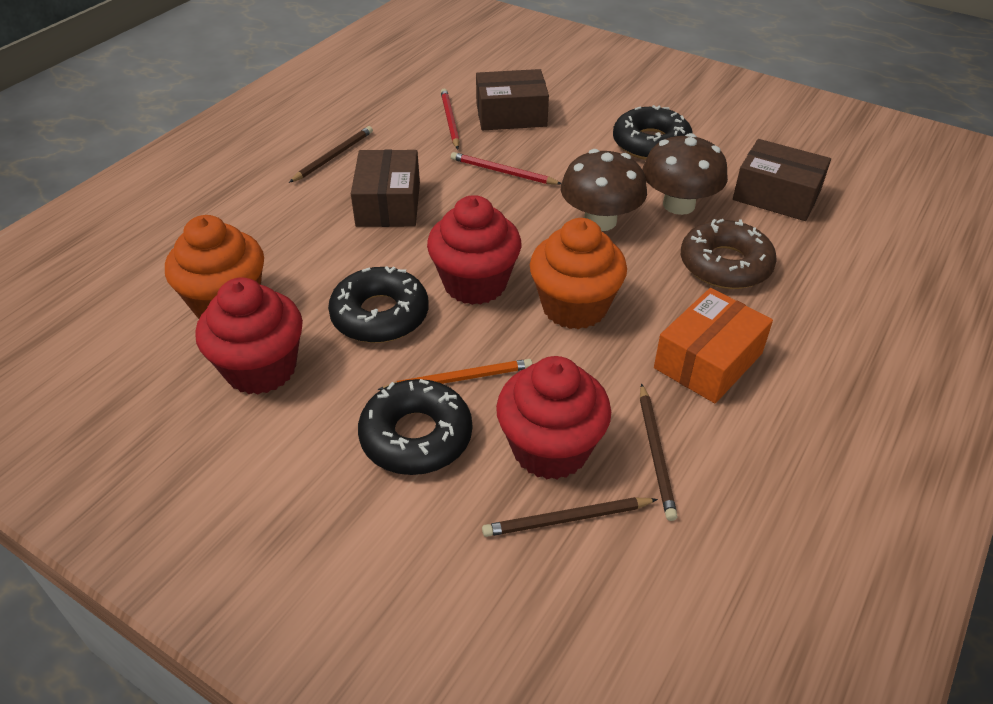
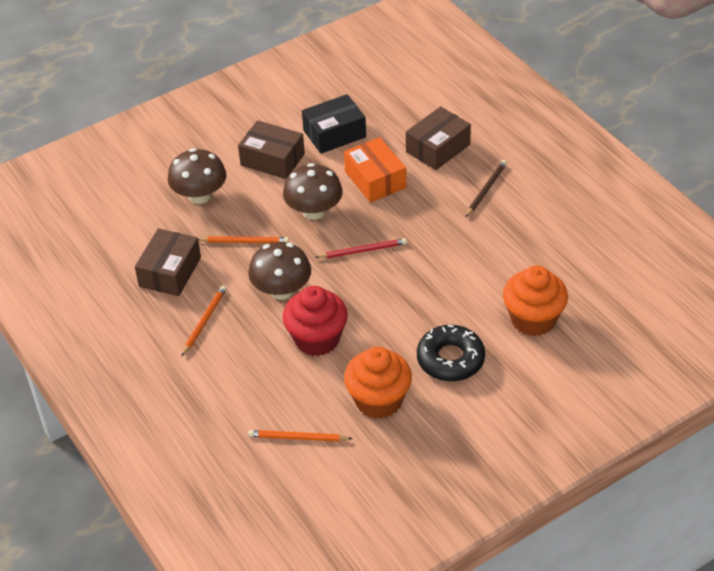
black box: none = 0 -> [302,94,366,154] = 1
black donut: [328,266,428,343] [358,379,472,475] [613,105,693,160] = 3 -> [417,325,485,381] = 1
brown donut: [681,219,777,289] = 1 -> none = 0
brown mushroom: [561,149,647,231] [643,133,728,215] = 2 -> [167,148,226,204] [248,242,311,300] [283,163,343,220] = 3
brown pencil: [289,126,373,183] [482,497,658,537] [640,384,678,521] = 3 -> [466,160,507,217] = 1
orange pencil: [378,359,532,390] = 1 -> [181,286,227,357] [198,236,289,243] [248,430,353,442] = 3
red cupcake: [195,277,303,395] [427,195,521,305] [496,356,611,480] = 3 -> [283,286,348,356] = 1
red pencil: [441,89,460,149] [451,152,561,185] = 2 -> [315,238,407,258] = 1

